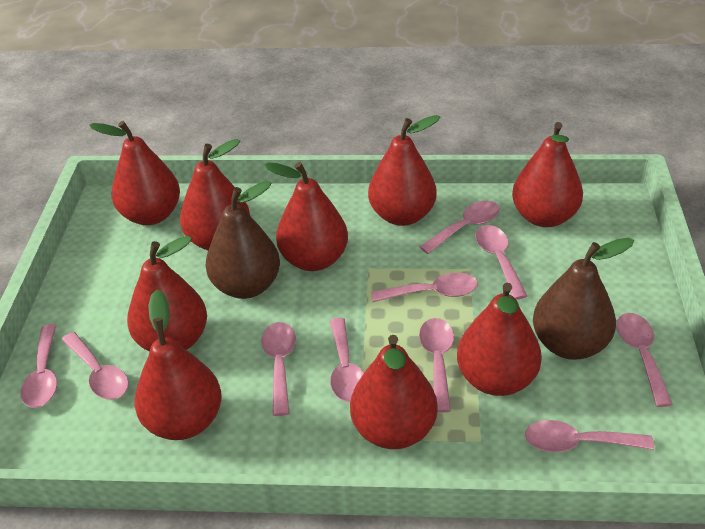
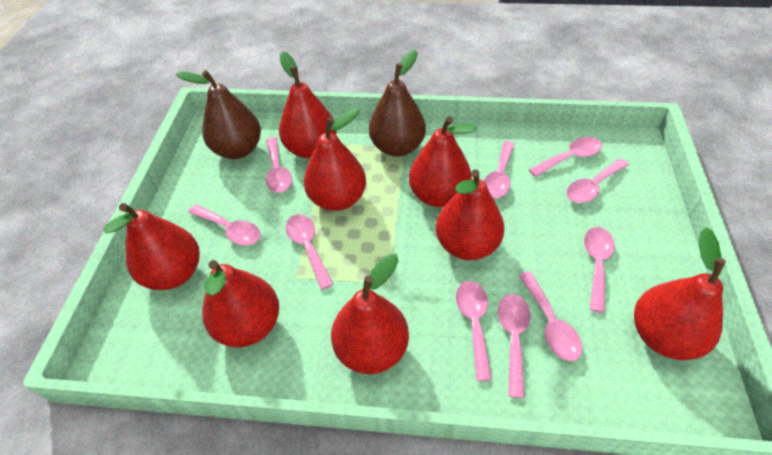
red pear: [89,121,180,225] [127,236,207,352] [134,290,222,440] [180,139,250,250] [264,162,348,271] [350,335,438,449] [368,115,440,226] [457,283,542,396] [512,122,583,227] = 9 -> [103,203,200,290] [202,260,279,348] [279,52,337,158] [304,108,366,211] [331,254,409,374] [409,116,477,207] [436,170,504,260] [634,227,726,360] = 8

